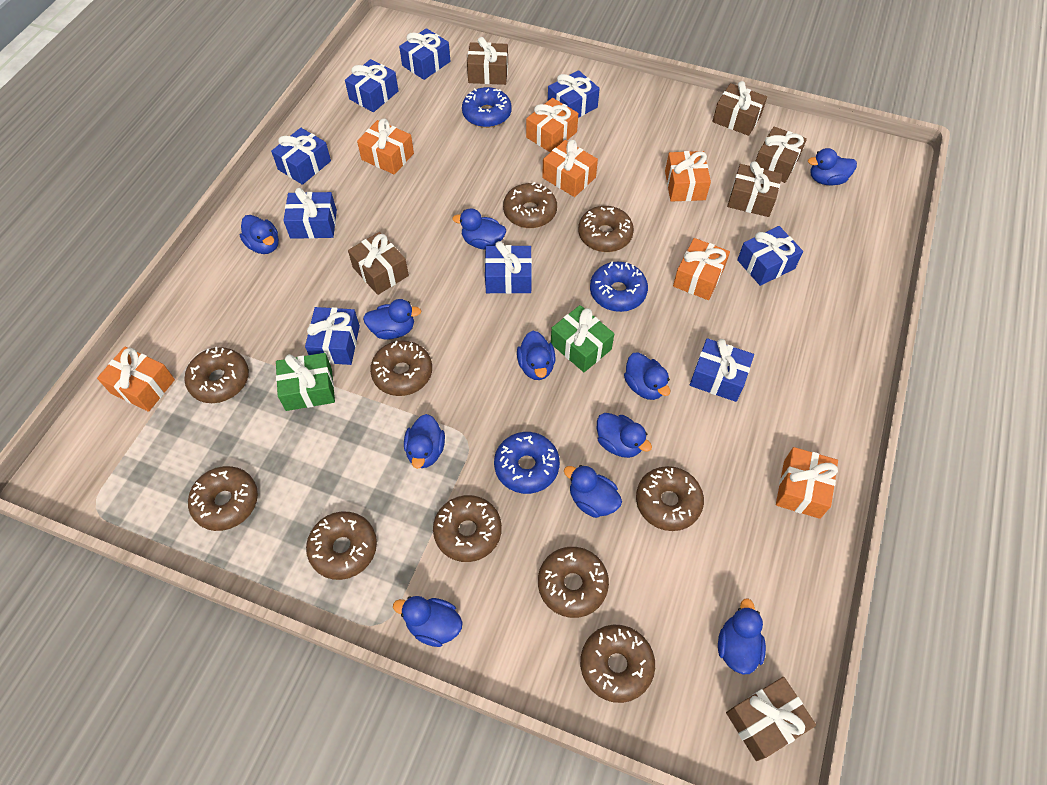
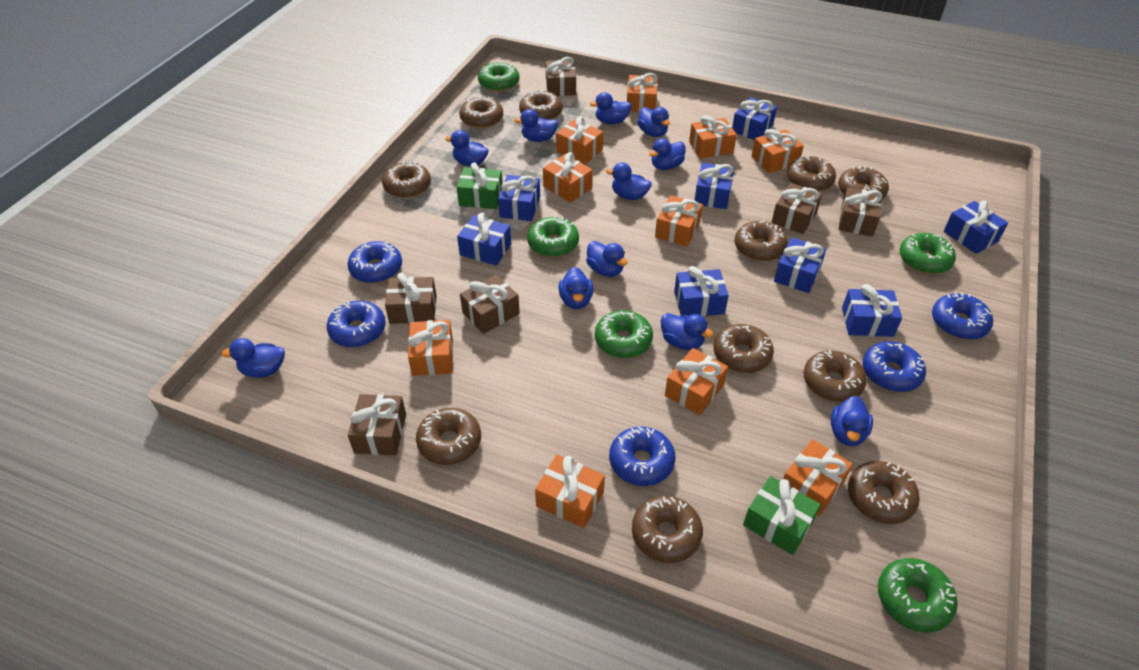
blue donut: [462,87,512,128] [494,432,560,494] [590,261,648,312] = 3 -> [327,301,386,347] [347,241,402,283] [609,427,676,486] [863,341,926,392] [932,292,993,340] = 5
blue gift: [271,128,331,185] [283,187,337,239] [305,307,360,365] [345,59,399,112] [399,28,450,80] [485,241,532,294] [548,70,600,118] [690,338,754,402] [737,226,803,286] = 9 -> [457,213,511,266] [498,175,540,221] [674,266,729,316] [695,163,734,209] [732,97,777,140] [774,238,826,293] [842,284,902,337] [944,200,1008,254] = 8
brown donut: [184,347,249,403] [188,466,258,531] [306,512,377,580] [370,341,432,396] [433,495,502,562] [503,182,557,228] [538,547,609,618] [578,206,634,252] [580,625,655,703] [636,466,704,531] = 10 -> [382,161,431,198] [416,408,481,465] [459,96,503,129] [519,90,563,120] [632,496,703,563] [714,324,774,373] [734,220,788,261] [787,155,836,191] [803,350,867,402] [838,166,889,199] [848,461,920,524] = 11
green donut: none = 0 -> [478,61,519,92] [527,216,579,257] [595,310,653,358] [878,558,958,633] [899,233,956,274] = 5
orange gift: [97,346,175,412] [357,119,414,175] [526,98,578,152] [542,140,598,197] [665,151,711,201] [673,238,730,300] [776,447,838,519] = 7 -> [408,320,453,376] [535,455,605,528] [543,152,593,203] [556,117,603,164] [627,73,658,112] [655,195,703,247] [665,348,728,415] [689,115,737,159] [751,129,804,173] [783,439,853,516] = 10

